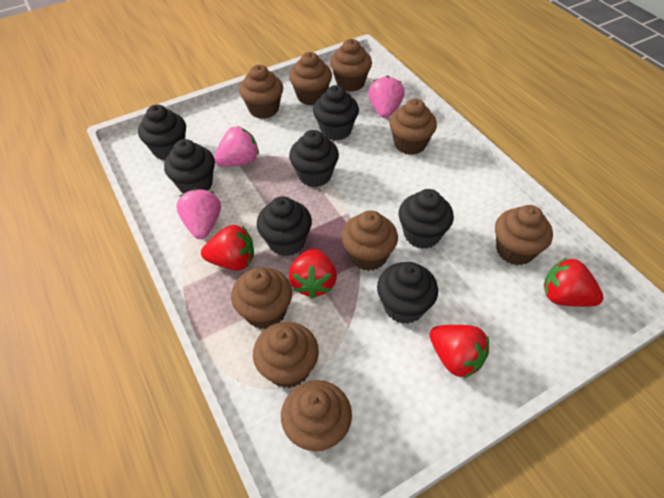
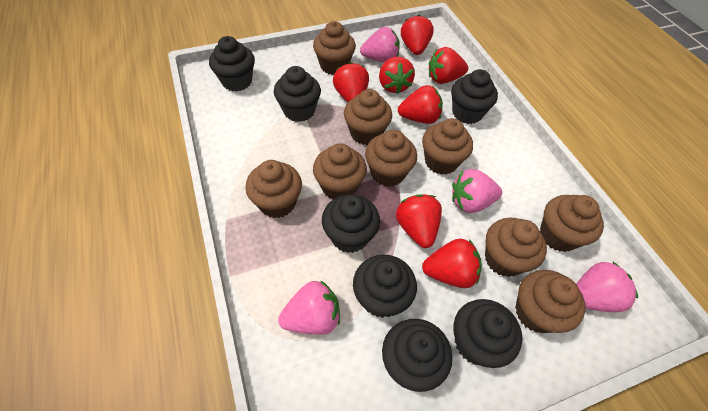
pink strawberry: [176,189,221,239] [214,126,259,167] [368,76,405,118] = 3 -> [278,280,340,335] [360,27,400,62] [452,169,502,213] [577,262,638,312] = 4
red strawberry: [201,225,254,271] [289,248,337,298] [430,325,489,378] [544,257,604,307] = 4 -> [333,62,369,102] [379,57,415,94] [396,194,442,248] [398,85,443,124] [401,15,434,55] [422,238,482,288] [429,47,468,84] = 7

